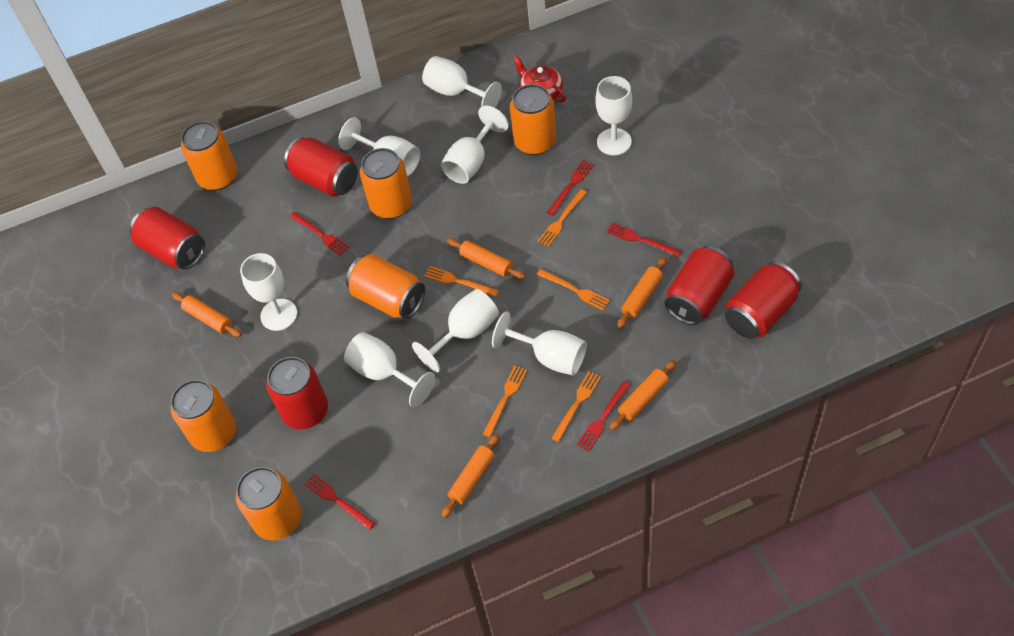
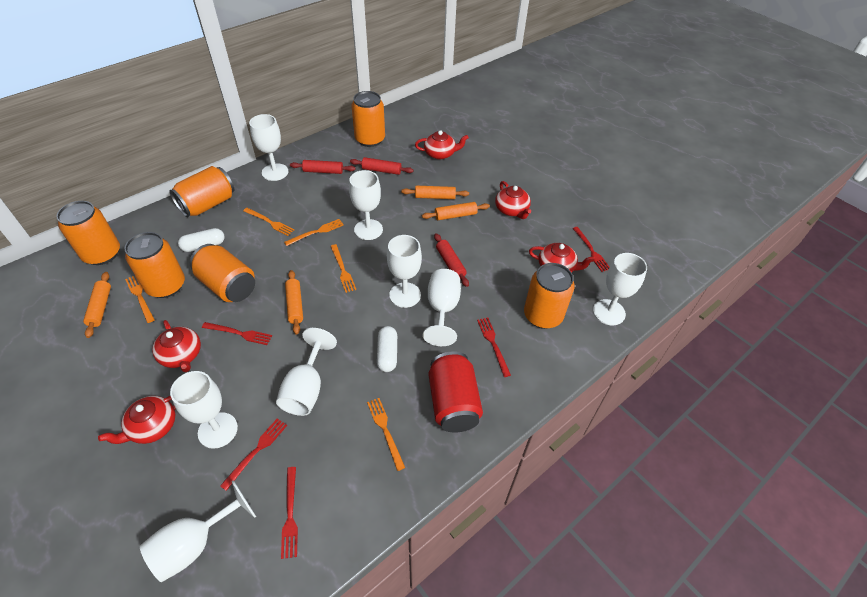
orange rolling pin: [172,292,242,337] [442,433,500,518] [447,238,525,279] [610,360,676,430] [617,257,667,328] = 5 -> [83,272,111,338] [285,270,303,335] [401,186,469,199] [422,202,490,220] = 4
red can: [130,207,205,270] [266,357,328,430] [284,137,358,197] [665,246,734,325] [725,261,802,339] = 5 -> [428,351,483,433] = 1
red rolling pin: none = 0 -> [290,160,355,174] [350,157,414,175] [434,233,469,287] = 3
red teapot: [513,55,566,102] = 1 -> [98,396,176,444] [152,320,201,372] [415,130,469,159] [495,181,531,219] [529,243,595,273] = 5
white capsule: none = 0 -> [178,228,224,252] [377,326,397,372] = 2

